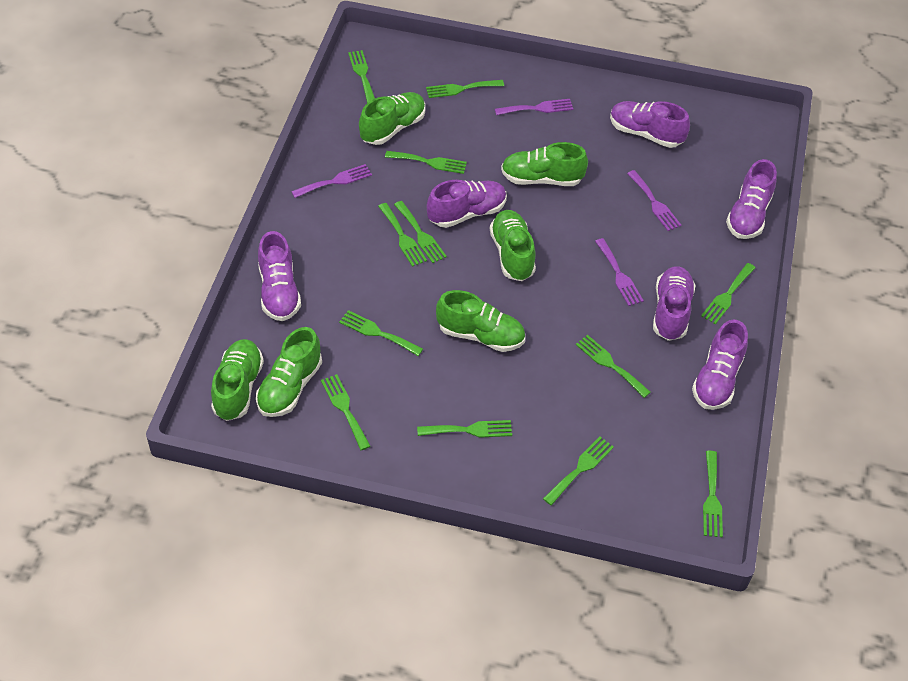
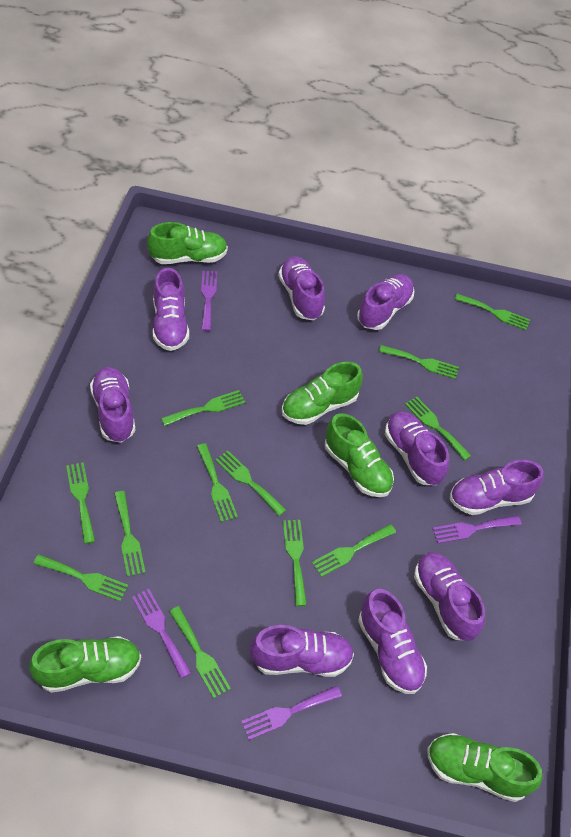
green shoe: [211,339,264,421] [256,327,322,417] [359,92,425,145] [436,290,525,352] [490,210,536,281] [501,142,588,186] = 6 -> [29,636,141,693] [147,222,228,264] [282,361,363,425] [325,413,394,497] [427,733,542,802] = 5
purple shoe: [258,231,301,321] [427,180,507,228] [610,101,690,148] [653,266,695,341] [692,319,748,410] [726,159,777,239] = 6 -> [90,367,136,443] [153,268,189,351] [250,625,354,677] [278,257,325,320] [357,274,414,330] [358,589,427,694] [385,411,449,485] [414,552,485,641] [450,460,543,515] = 9

